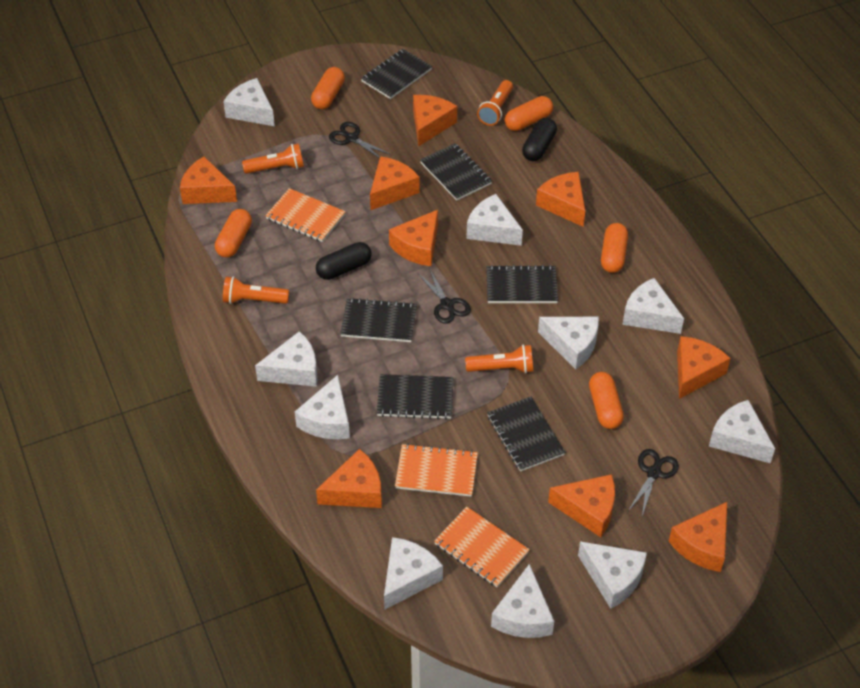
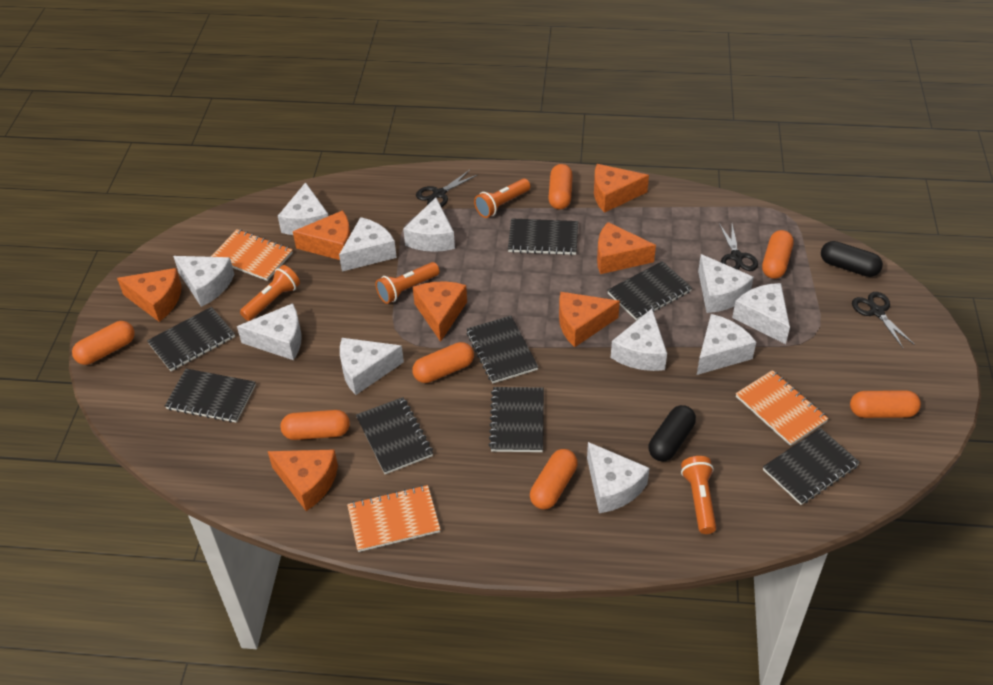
black notebook: [340,297,417,342] [361,49,432,99] [377,374,454,419] [420,143,492,201] [486,265,558,303] [487,397,565,472] = 6 -> [147,307,235,371] [165,368,256,423] [356,397,433,474] [467,316,538,383] [489,387,544,452] [508,218,578,255] [607,261,692,321] [763,428,860,505] = 8
orange capsule: [215,209,252,257] [311,67,345,109] [505,96,553,131] [589,372,624,429] [601,223,628,273] = 5 -> [72,321,135,365] [281,410,350,440] [412,342,474,383] [530,449,578,509] [548,164,573,210] [762,230,794,279] [850,390,921,418] = 7
orange cheese: [180,156,237,204] [316,449,382,508] [370,156,420,210] [389,210,438,266] [413,95,457,147] [536,172,585,227] [548,474,615,537] [669,502,727,572] [677,336,731,399] = 9 -> [117,268,182,322] [268,450,338,511] [293,210,351,260] [413,281,467,342] [559,292,620,347] [594,164,649,213] [597,222,656,274] = 7
white cheese: [223,78,275,126] [255,331,318,387] [295,375,350,439] [384,537,443,609] [466,194,523,246] [491,564,554,638] [538,317,599,369] [578,541,647,609] [622,278,684,334] [709,400,775,464] = 10 -> [173,256,234,307] [237,303,302,360] [278,182,328,235] [339,217,397,272] [340,338,404,395] [403,197,455,252] [587,442,650,513] [611,309,667,371] [697,314,756,375] [698,254,754,313] [732,283,790,344] = 11

